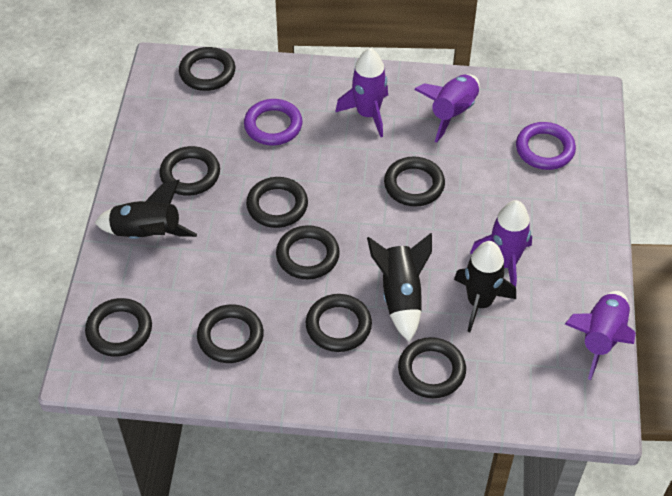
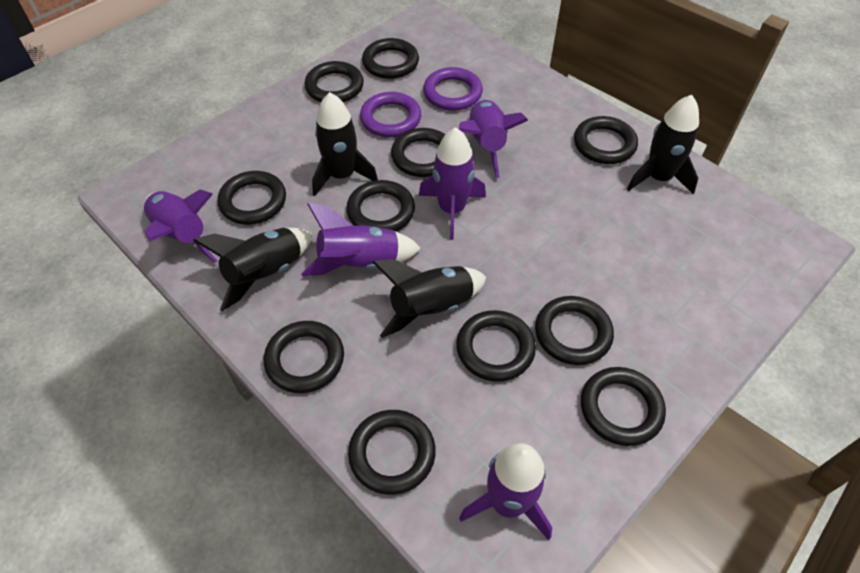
black ring: [85,298,152,357] [159,146,220,196] [179,47,235,91] [197,304,264,363] [246,177,308,228] [276,225,340,279] [306,294,372,352] [384,156,445,207] [398,337,466,398] = 9 -> [217,171,286,225] [264,321,344,393] [304,61,364,102] [346,180,415,232] [348,410,436,495] [362,38,419,79] [391,128,445,177] [456,310,536,382] [535,296,614,365] [574,116,638,164] [581,367,666,446] = 11
black rocket: [95,180,197,239] [367,233,432,342] [454,241,516,332] = 3 -> [193,228,312,311] [312,92,378,196] [373,259,486,338] [627,95,699,194] = 4
purple rocket: [335,48,388,137] [414,74,480,143] [470,200,532,287] [565,291,636,380] = 4 -> [144,189,217,263] [301,203,421,276] [419,127,486,240] [459,100,528,178] [459,443,552,540] = 5

